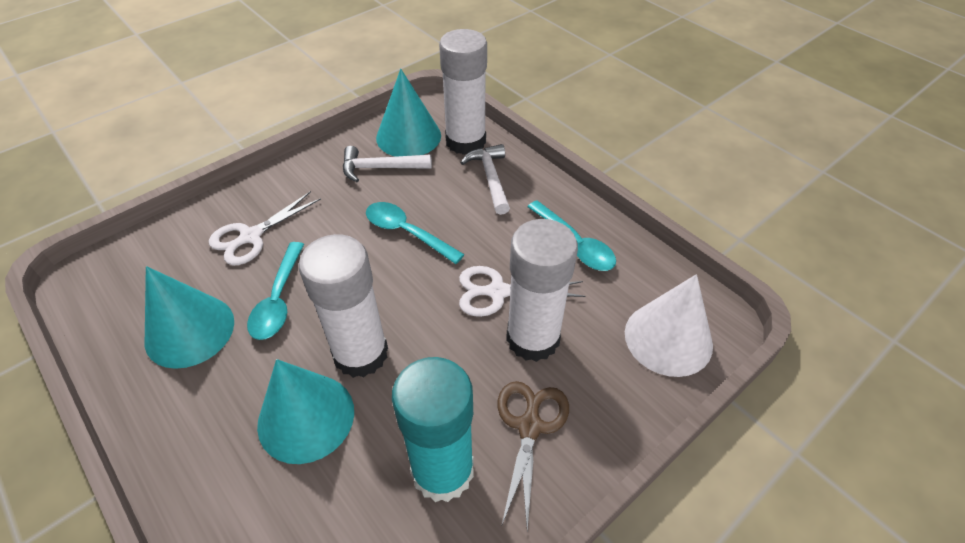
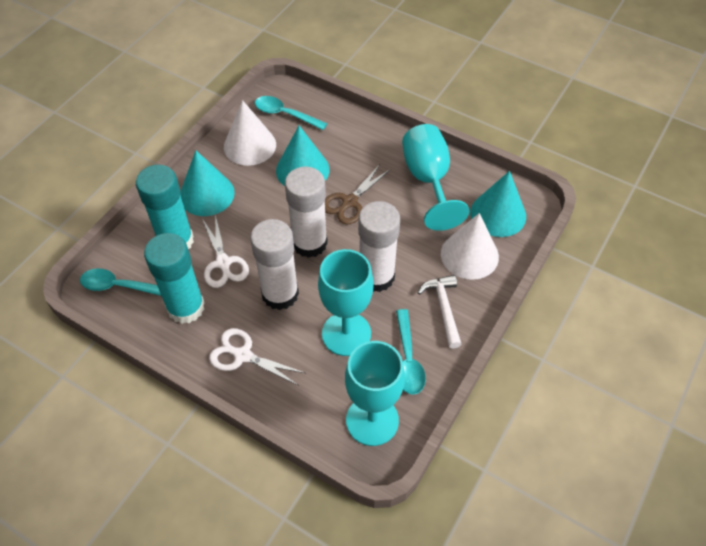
turquoise glue stick: [392,357,474,502] = 1 -> [136,165,194,249] [144,233,205,324] = 2
turquoise goblet: none = 0 -> [318,249,374,356] [345,341,405,446] [402,124,469,231] = 3
white cone: [625,274,713,377] = 1 -> [224,100,276,166] [441,213,499,280] = 2
white hammer: [343,146,432,182] [460,144,510,215] = 2 -> [418,275,462,349] = 1

